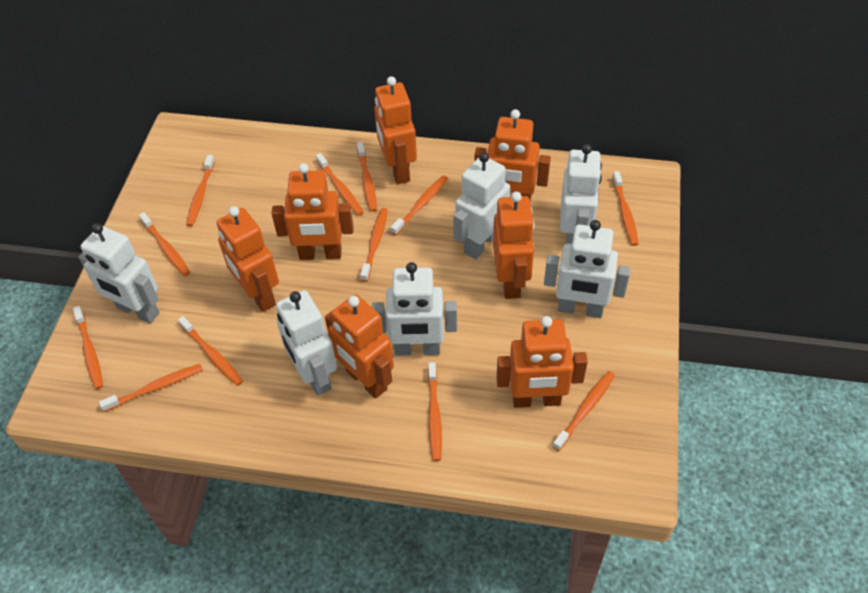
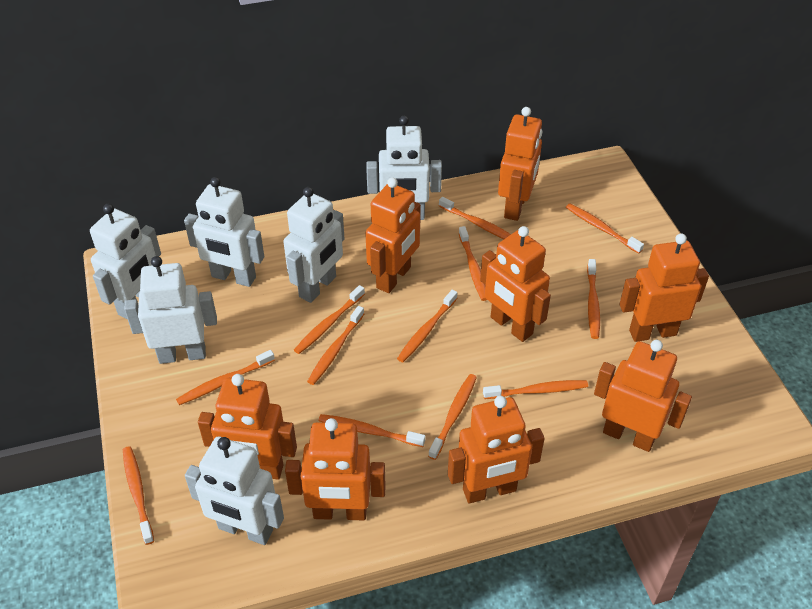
orange robot: [217,206,279,312] [271,163,354,260] [325,294,394,399] [374,76,417,184] [474,109,551,202] [493,192,535,299] [496,316,588,408] = 7 -> [198,374,297,479] [285,418,386,521] [365,177,421,293] [448,396,545,503] [480,226,551,342] [498,107,542,221] [594,340,692,452] [619,234,709,342] = 8

